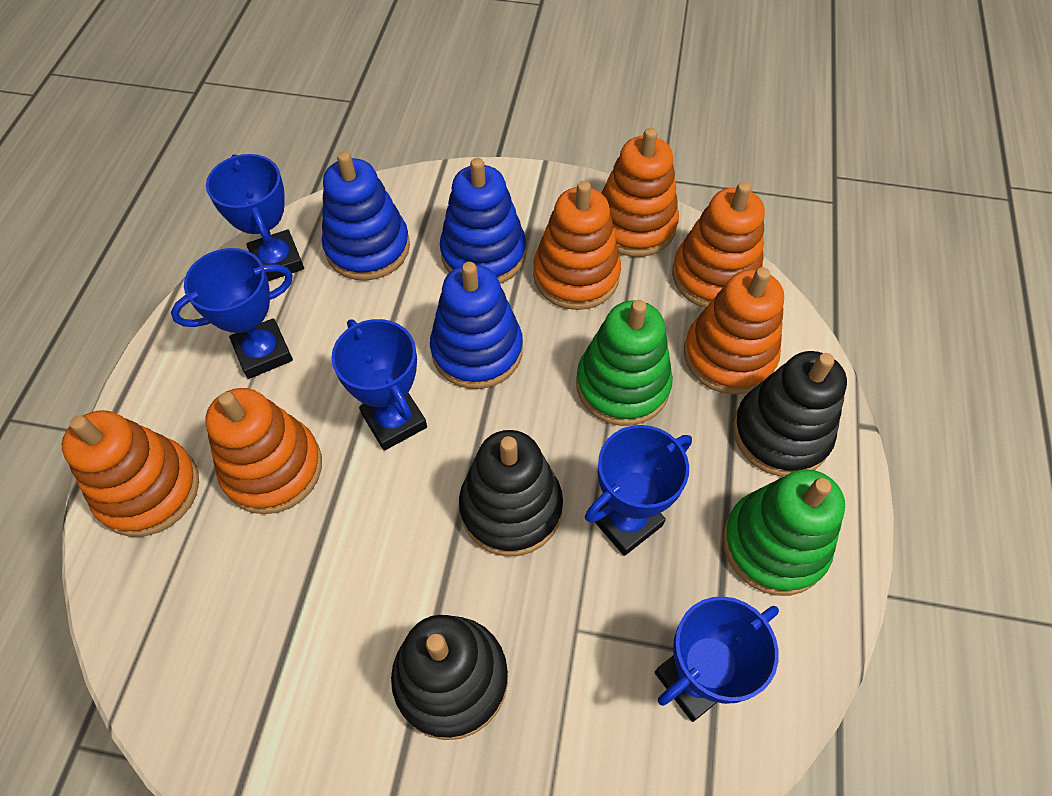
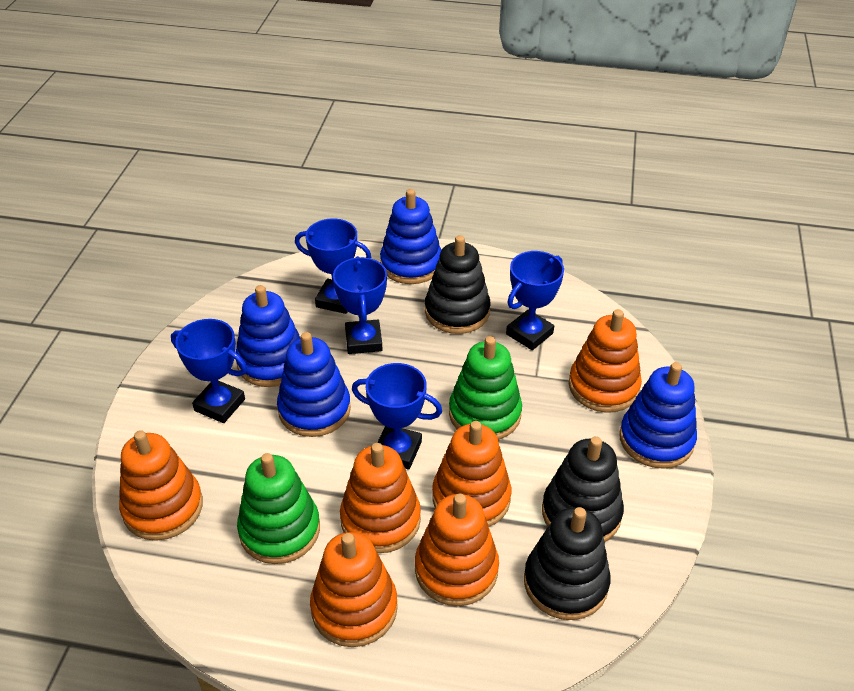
blue stacking toy: [322,151,410,281] [430,262,523,389] [440,158,526,284] = 3 -> [236,285,300,387] [277,332,351,437] [380,189,441,284] [619,362,697,469] = 4

